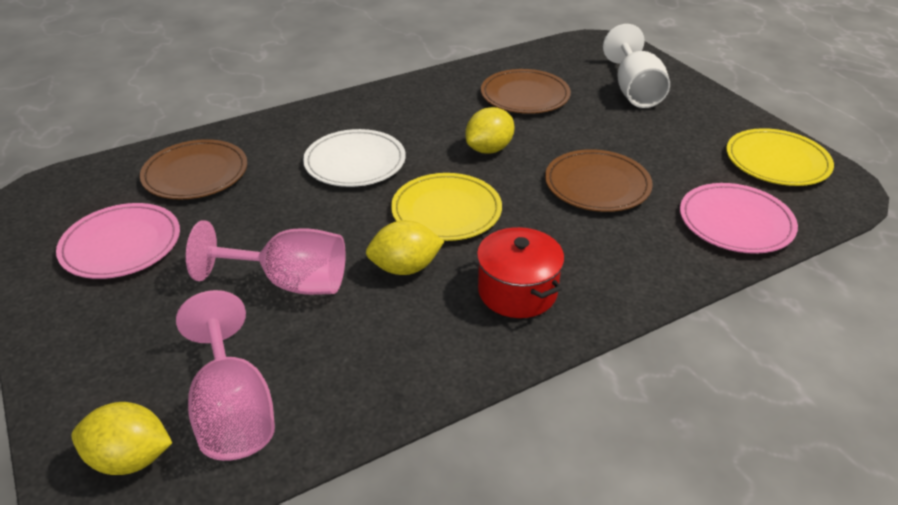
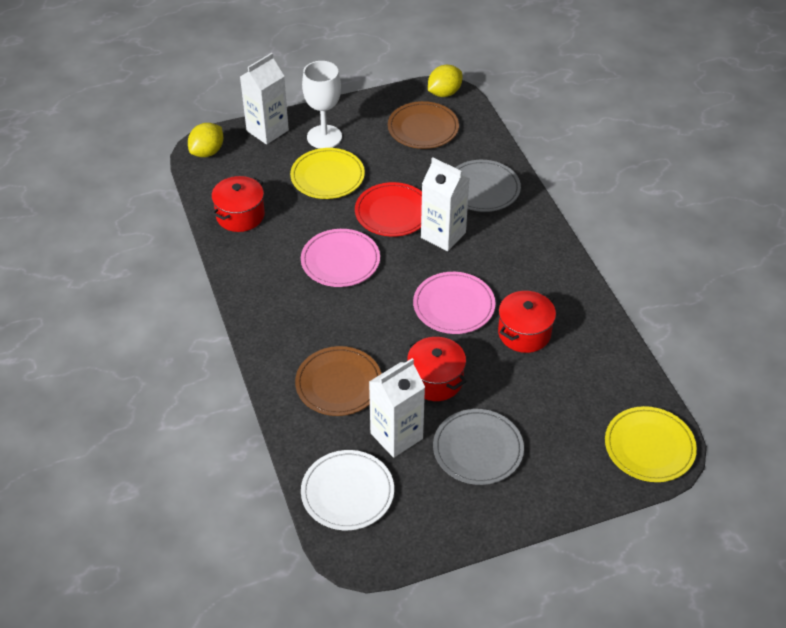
brown plate: [140,139,247,200] [481,69,571,114] [545,149,653,212] = 3 -> [295,346,381,416] [388,101,459,149] = 2
grey plate: none = 0 -> [433,409,524,485] [455,160,521,212] = 2
pink goblet: [176,290,275,461] [186,220,346,295] = 2 -> none = 0
red plate: none = 0 -> [355,182,422,237] = 1
red pot: [477,227,564,318] = 1 -> [211,176,265,232] [407,337,467,401] [498,291,556,353] = 3
white carton: none = 0 -> [240,53,289,144] [369,358,425,458] [421,157,470,251] = 3
yellow lemon: [71,402,172,475] [366,220,444,275] [466,107,515,154] = 3 -> [188,123,223,157] [428,65,462,97] = 2

